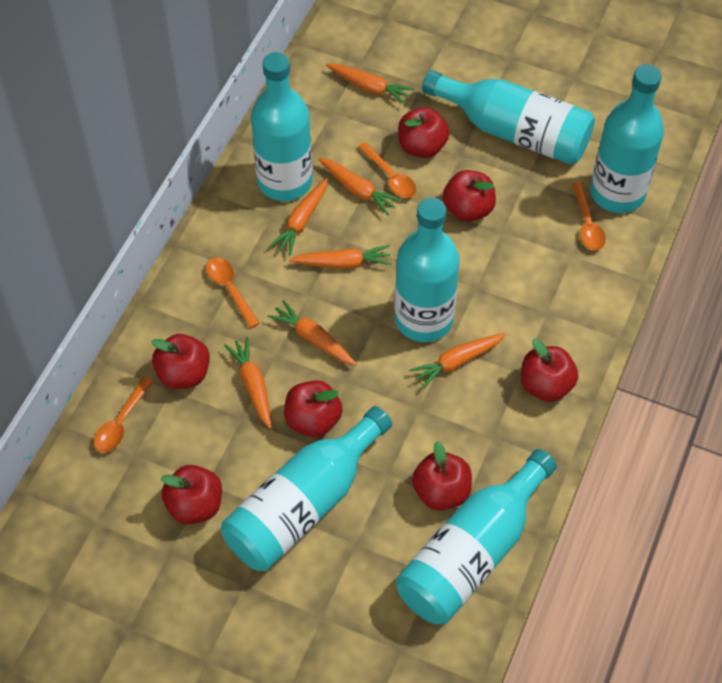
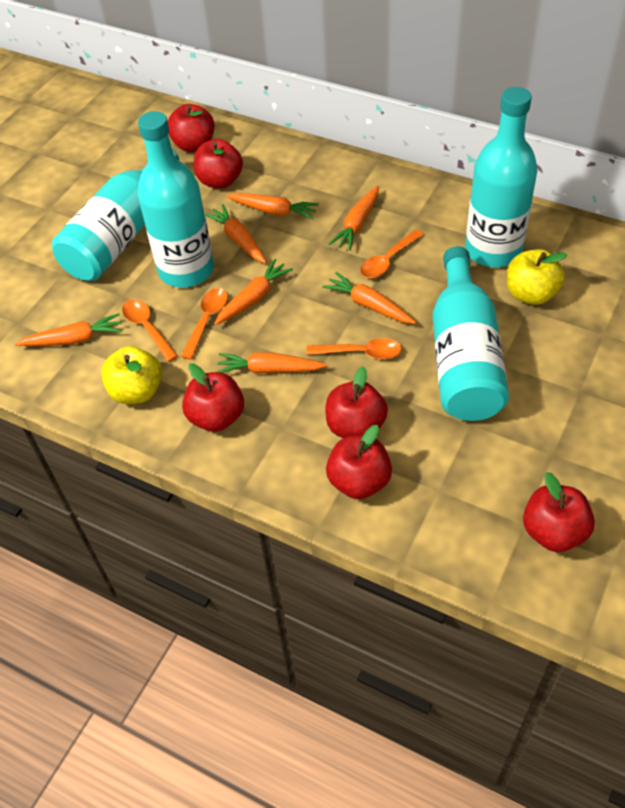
red apple: [151,334,210,389] [160,465,222,524] [284,380,342,437] [398,107,450,158] [412,441,472,510] [443,170,496,222] [520,339,578,402] = 7 -> [168,104,215,152] [182,363,244,432] [194,139,243,189] [326,366,388,438] [326,425,392,499] [523,472,595,552] = 6
turquoise bottle: [221,406,392,571] [251,52,313,201] [395,198,460,342] [396,449,557,624] [422,70,595,165] [590,64,664,213] = 6 -> [52,149,179,281] [137,111,214,288] [432,246,509,421] [465,87,538,267] = 4
yellow apple: none = 0 -> [101,346,162,404] [507,249,567,305] = 2

